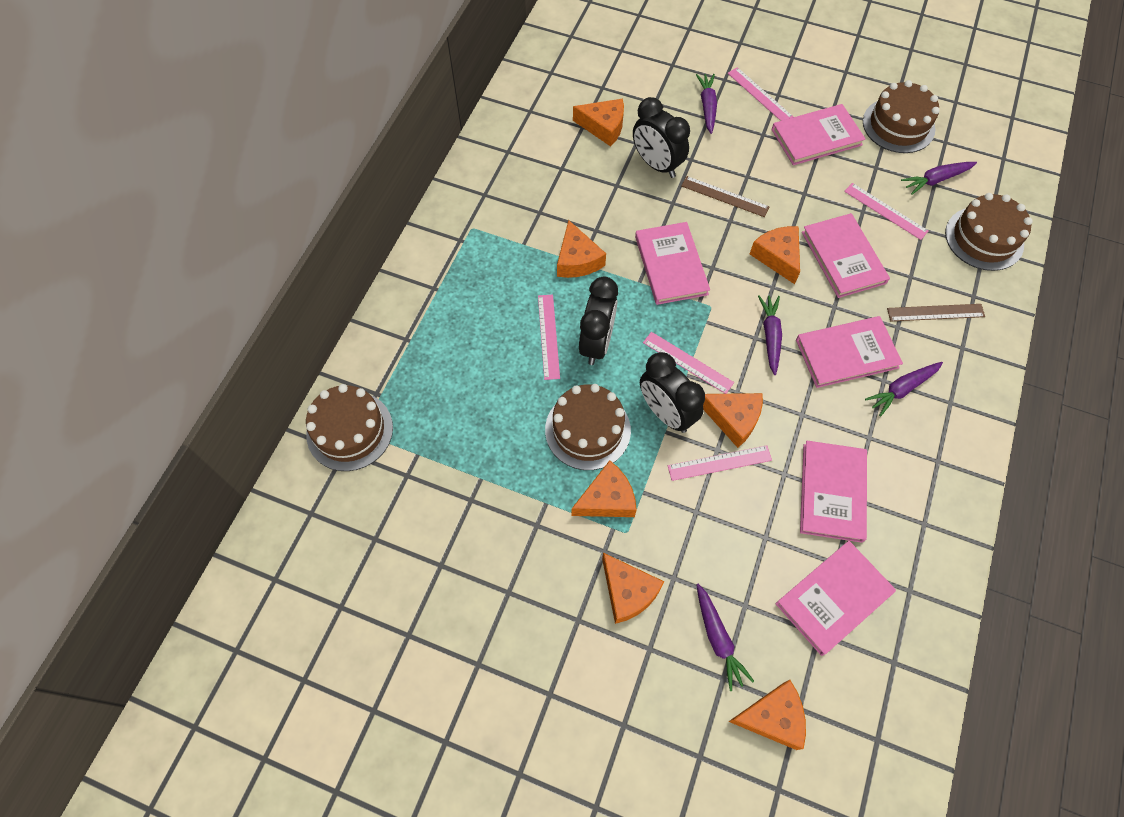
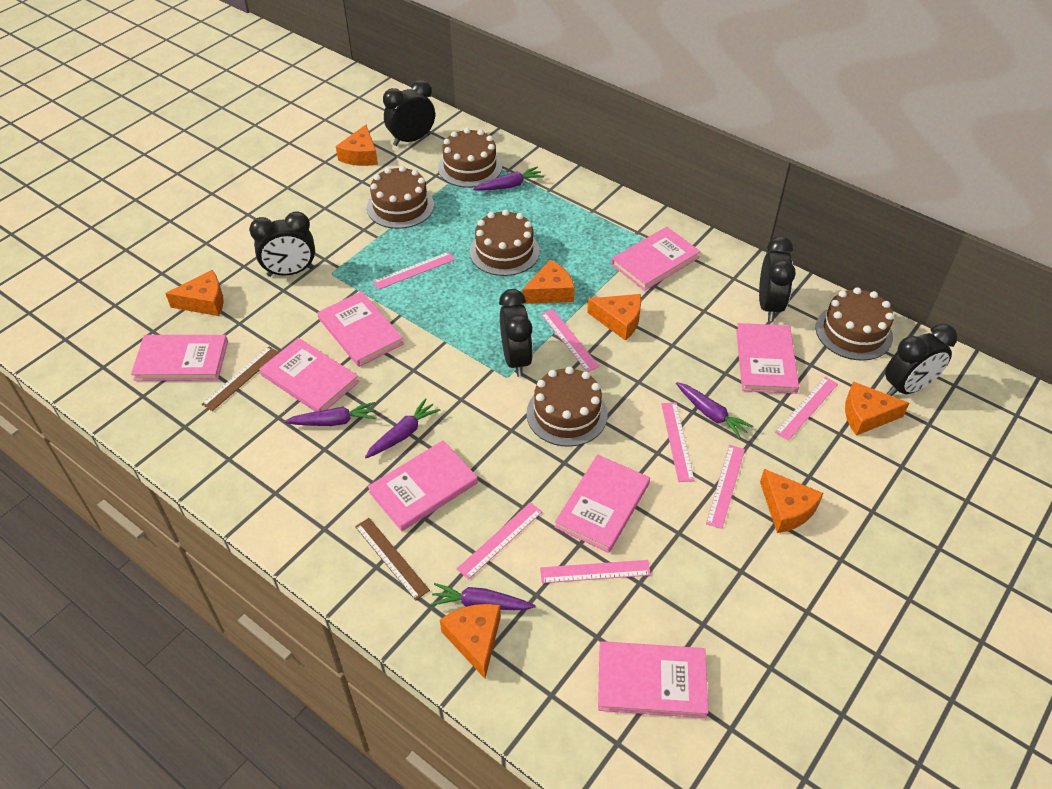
black clock: [579,276,618,365] [633,97,690,178] [640,352,705,433] = 3 -> [249,211,315,277] [383,80,435,146] [499,289,533,377] [759,236,796,321] [885,324,957,396] = 5
brown cake: [306,384,393,471] [545,384,631,470] [863,80,940,153] [945,193,1033,271] = 4 -> [367,166,434,229] [438,128,502,188] [470,209,540,276] [527,367,608,447] [816,287,894,361] = 5
pink book: [635,222,710,305] [772,104,865,165] [775,541,896,656] [796,316,903,388] [800,441,867,543] [802,213,890,298] = 6 -> [131,335,228,381] [260,338,359,412] [317,291,404,367] [368,440,478,531] [555,454,650,553] [598,641,709,718] [611,227,701,291] [736,323,799,394] = 8
pink ruler: [538,295,560,380] [643,332,734,394] [668,445,772,481] [728,67,793,121] [844,183,928,240] = 5 -> [373,252,455,290] [457,502,542,580] [540,560,651,583] [541,309,600,372] [661,402,695,482] [706,445,745,529] [775,377,838,441] = 7

